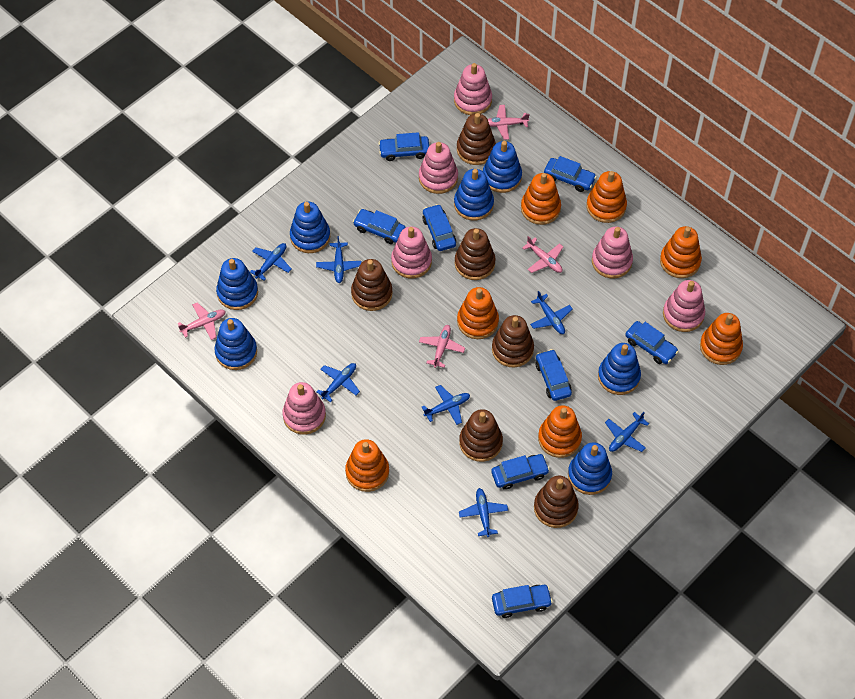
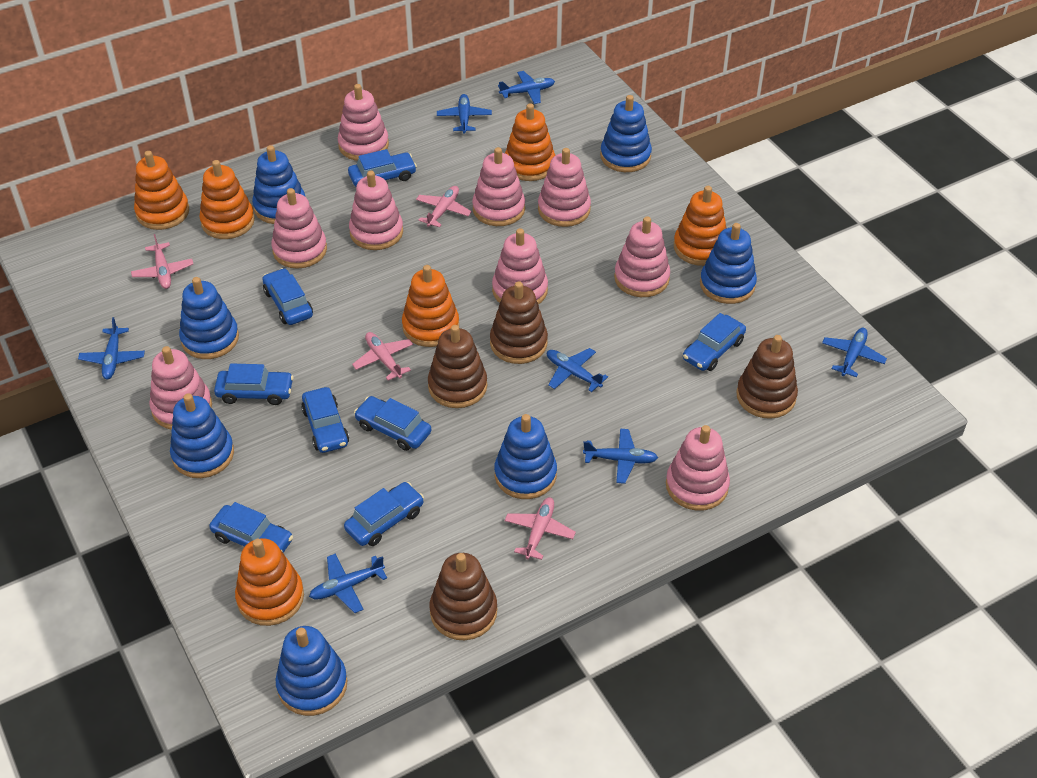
brown stacking toy: [351,259,393,311] [455,228,496,280] [457,113,496,165] [459,409,503,462] [492,315,534,367] [534,476,579,528] = 6 -> [428,325,487,408] [430,553,497,640] [490,281,548,364] [737,335,798,419] = 4
orange stacking toy: [345,439,389,492] [457,287,499,339] [521,173,561,225] [538,405,582,458] [586,171,627,223] [660,226,702,278] [700,313,743,365] = 7 -> [134,151,189,230] [199,160,255,239] [235,538,304,626] [402,265,459,347] [505,103,555,181] [674,186,727,266] = 6
pink stacking toy: [283,382,326,435] [391,226,432,278] [419,142,458,194] [454,63,492,115] [592,227,633,278] [663,280,705,332] = 6 -> [149,346,212,430] [271,188,327,269] [338,84,389,161] [349,170,403,250] [472,147,525,226] [492,228,548,304] [538,148,591,227] [614,216,670,297] [666,425,730,511] = 9

